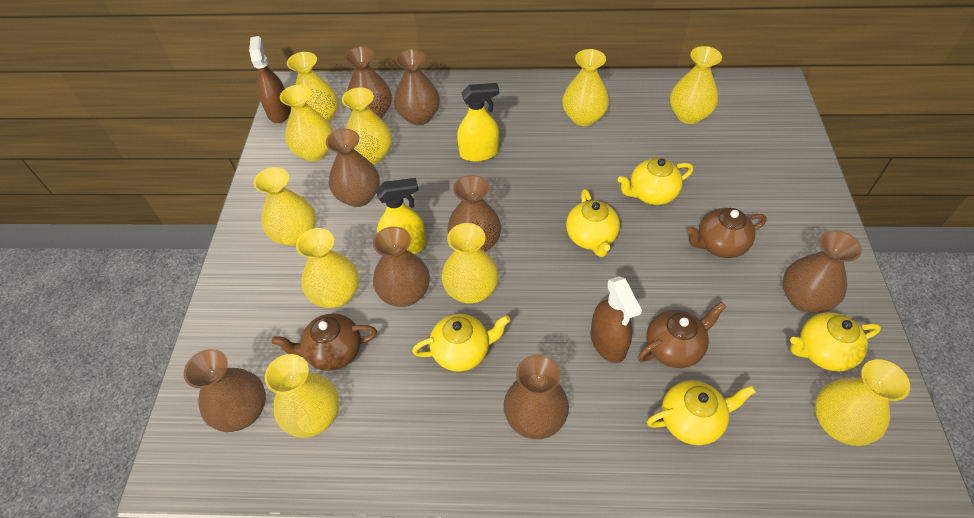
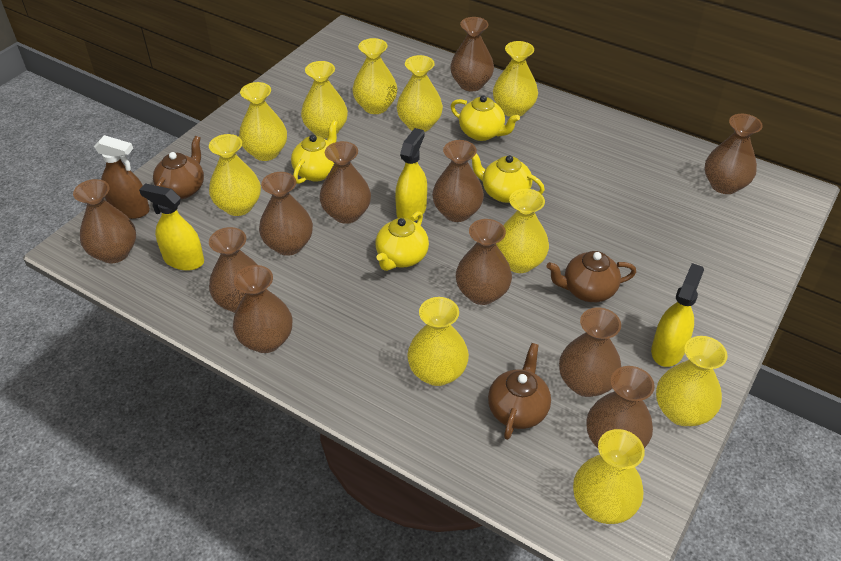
brown spray bottle: [249,36,291,123] [591,276,642,363] = 2 -> [94,135,150,219] = 1
brown vase: [184,349,266,432] [326,129,380,207] [345,46,392,119] [373,226,430,307] [394,49,440,125] [447,175,501,251] [504,355,569,439] [783,230,862,313] = 8 -> [73,179,136,263] [209,227,258,313] [233,265,293,353] [259,172,313,256] [319,141,371,224] [432,140,484,222] [450,17,494,91] [456,219,512,305] [559,307,621,397] [586,366,655,448] [705,114,763,194] = 11
yellow spray bottle: [376,178,426,254] [457,83,499,162] = 2 -> [139,183,204,271] [395,128,427,222] [651,263,704,367] = 3
yellow teapot: [412,314,510,372] [566,189,620,257] [618,158,693,205] [647,380,756,445] [790,312,881,371] = 5 -> [291,120,338,184] [375,211,429,271] [451,95,520,141] [471,153,545,203] = 4

